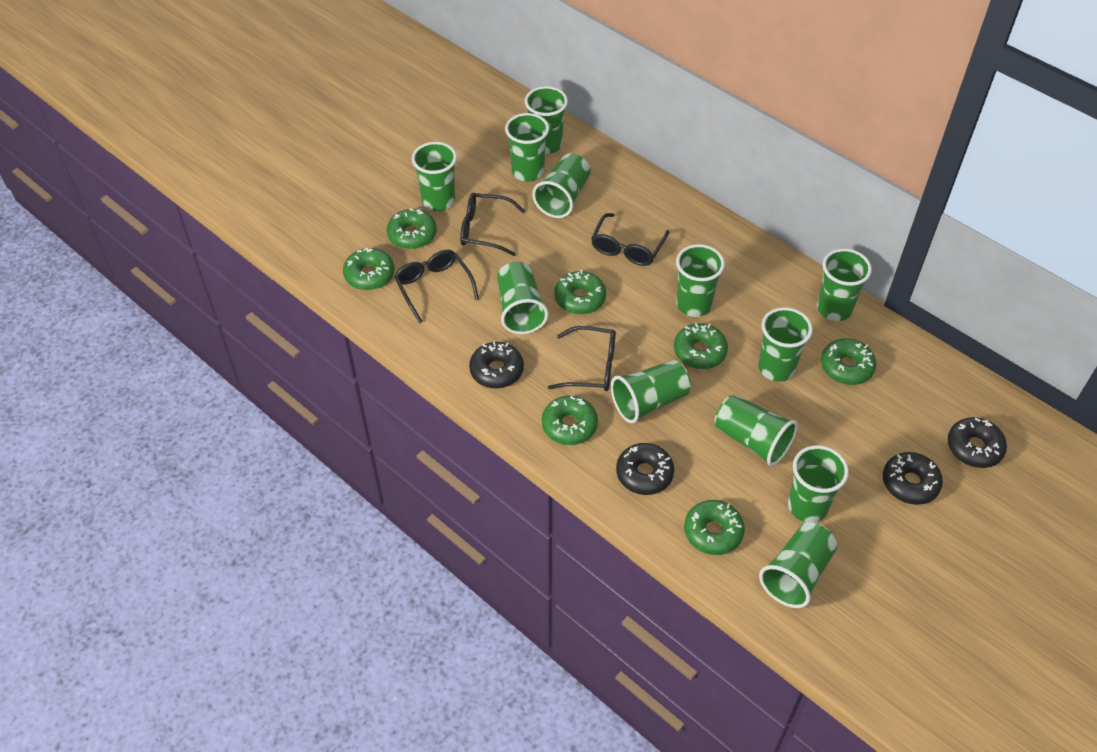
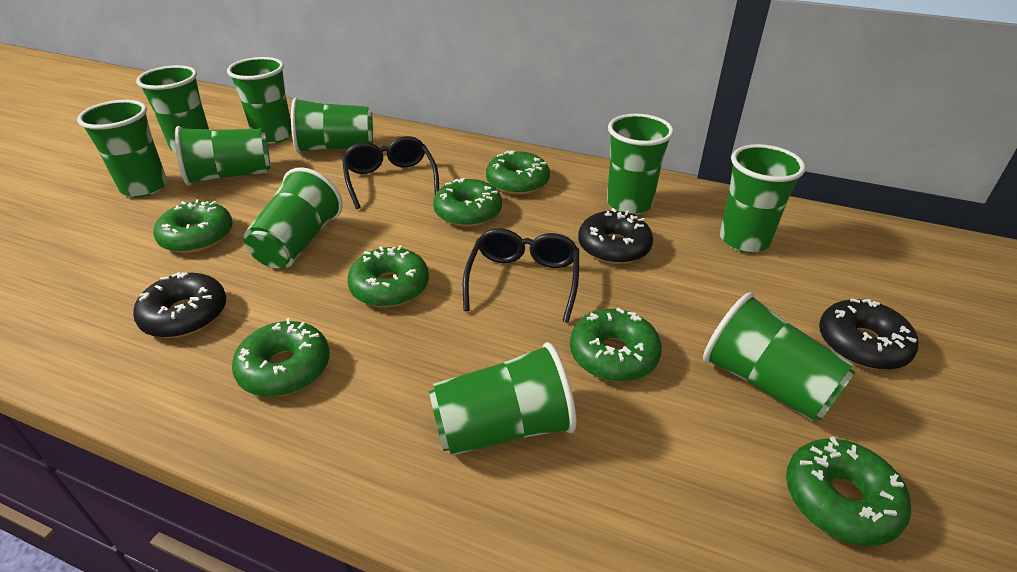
black donut: [469,342,524,388] [616,443,674,495] [883,452,943,505] [947,417,1007,468] = 4 -> [133,272,226,338] [578,208,653,264] [819,298,918,370] = 3
black glasses: [394,250,479,323] [460,193,525,256] [548,326,616,391] [591,213,669,266] = 4 -> [342,136,439,209] [463,228,579,322] = 2
green cup: [412,142,457,211] [497,262,548,334] [505,113,549,182] [525,86,568,154] [532,153,590,218] [611,360,691,423] [676,244,725,317] [715,394,798,466] [758,307,813,382] [759,522,837,608] [788,445,849,523] [817,248,872,321] = 12 -> [77,100,167,197] [136,65,209,152] [175,126,271,186] [227,57,292,144] [244,167,343,269] [291,98,373,153] [429,342,577,456] [607,114,674,214] [703,292,856,421] [720,144,806,253] = 10

